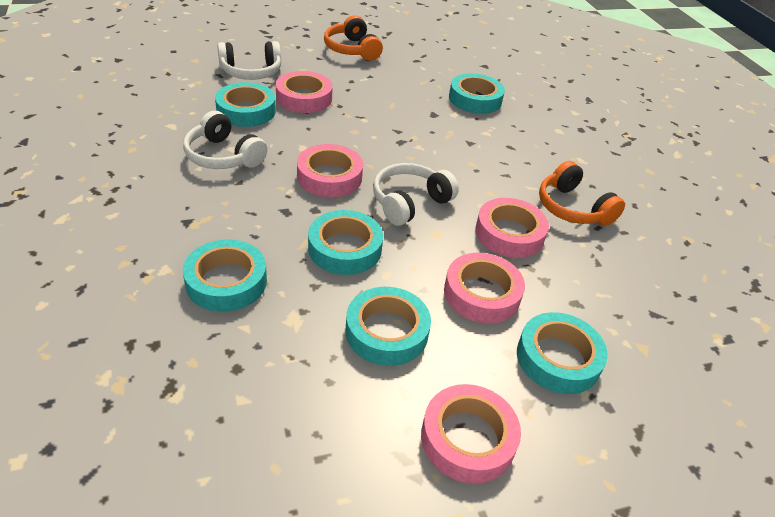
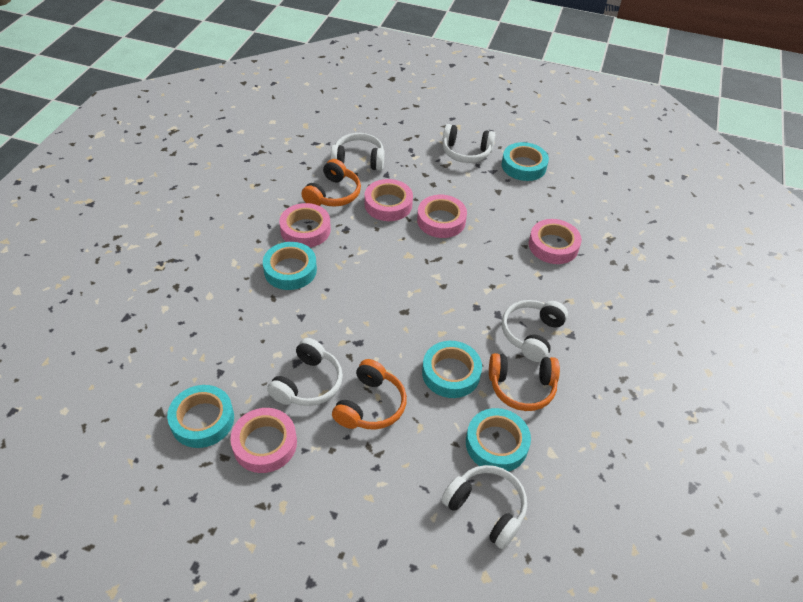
orange headphones: [324,16,383,61] [539,161,625,226] = 2 -> [301,159,361,207] [332,359,407,430] [489,353,560,411] = 3
turquoise tape: [183,239,267,312] [215,82,276,127] [308,210,383,275] [346,287,431,366] [449,73,505,114] [517,312,608,394] = 6 -> [167,385,234,448] [263,242,317,290] [422,341,482,398] [466,408,531,471] [502,142,549,181] = 5
white headphones: [183,111,267,169] [217,41,281,80] [373,163,459,226] = 3 -> [267,338,343,406] [330,133,384,171] [441,465,527,549] [442,124,495,163] [502,300,568,362] = 5

